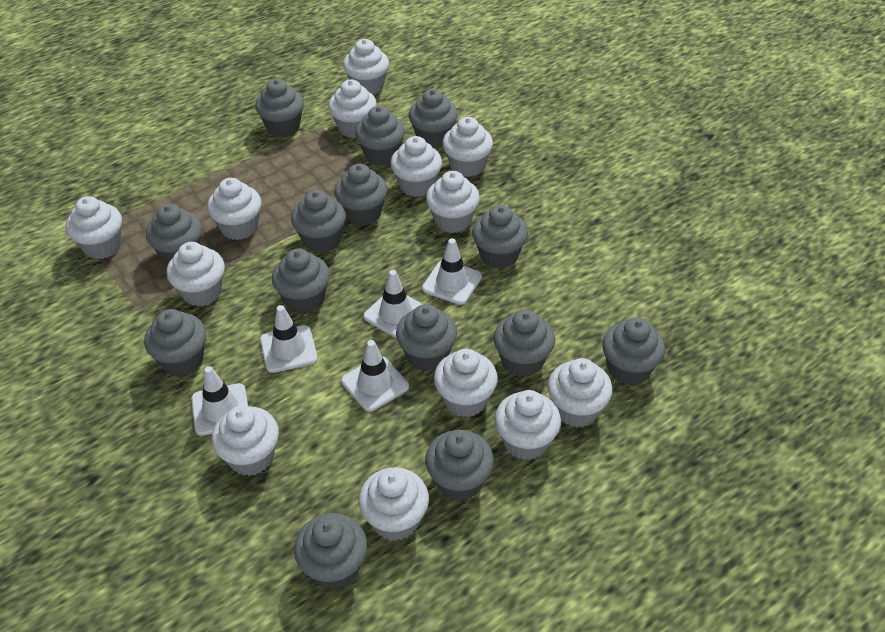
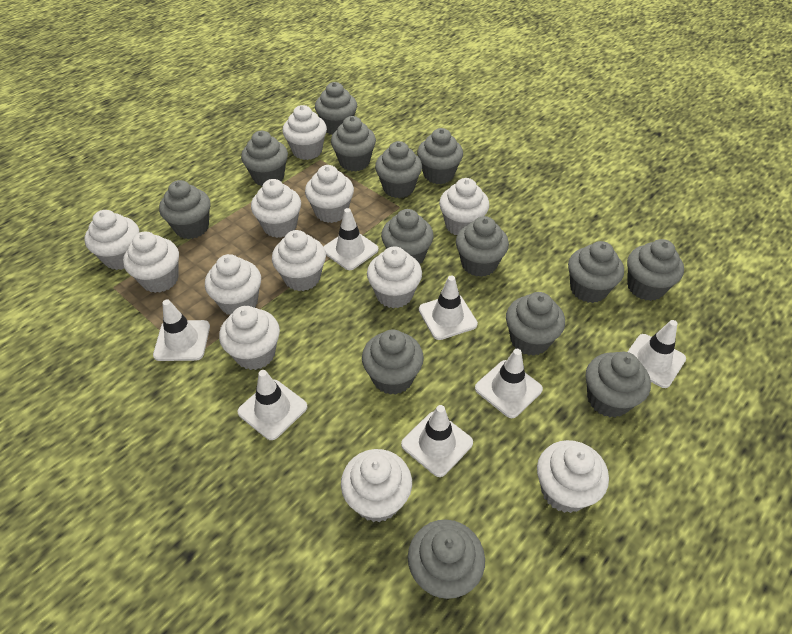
white cupcake: [66,196,122,259] [167,242,225,307] [207,178,261,240] [212,406,279,476] [328,79,377,138] [343,39,389,95] [359,467,429,541] [391,136,442,197] [426,171,480,233] [434,349,498,417] [442,117,493,177] [495,390,561,460] [548,358,613,427] = 13 -> [85,210,139,270] [123,231,179,293] [205,254,261,315] [219,306,280,370] [251,179,301,238] [272,230,326,291] [283,105,327,160] [305,165,354,223] [341,449,412,522] [367,246,422,308] [439,178,489,235] [537,440,609,513] = 12
white traffic cone: [191,366,248,436] [260,305,318,373] [341,340,409,412] [364,270,423,338] [422,238,482,305] = 5 -> [153,300,210,361] [237,370,308,440] [323,208,379,270] [401,405,473,477] [419,276,478,340] [475,349,543,418] [628,320,686,388] = 7

